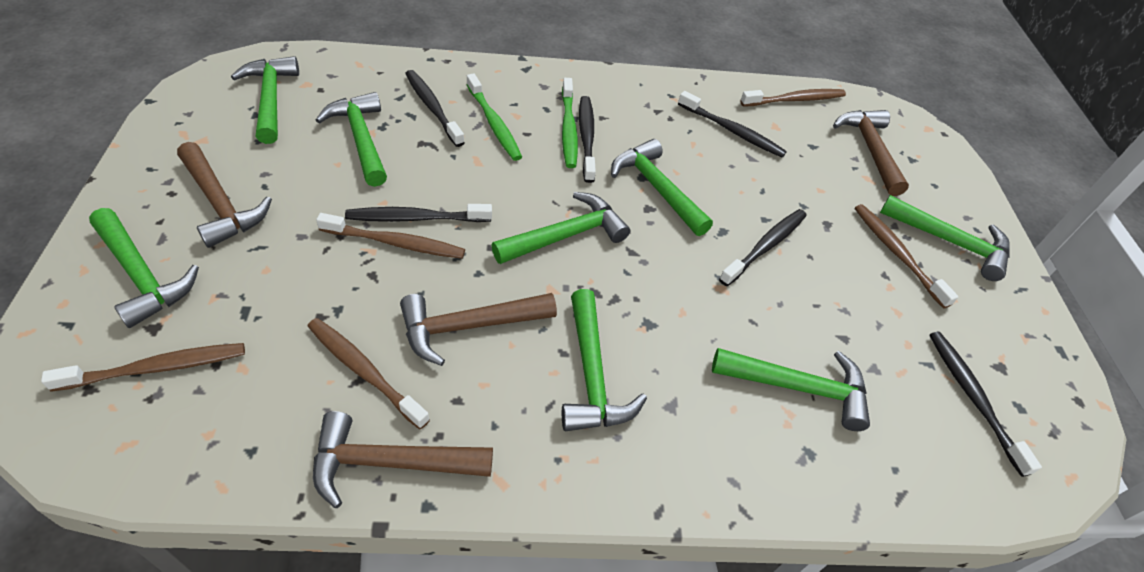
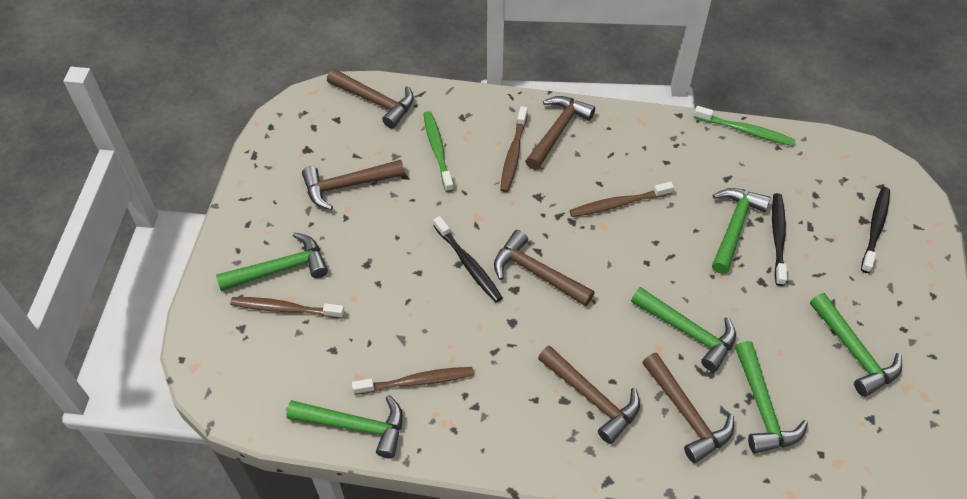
black toothbrush: [345,204,492,222] [405,70,465,147] [579,96,596,183] [678,91,787,157] [719,209,807,286] [929,332,1042,477] = 6 -> [433,216,503,302] [772,193,787,286] [861,187,890,273] = 3
brown hammer: [177,142,272,248] [313,411,493,508] [400,293,557,366] [833,110,909,196] = 4 -> [302,160,405,210] [327,69,414,128] [494,230,595,306] [525,96,595,170] [538,345,640,444] [642,353,734,463] = 6
brown toothbrush: [41,343,245,392] [307,318,430,430] [316,213,465,259] [740,89,846,107] [855,204,959,309] = 5 -> [230,297,345,318] [352,367,474,395] [500,106,528,192] [569,182,674,217] = 4
green hammer: [89,208,199,328] [231,56,299,144] [316,92,387,187] [491,192,630,264] [562,289,647,431] [611,139,713,236] [712,348,870,431] [880,195,1010,281] = 8 -> [216,232,328,291] [286,395,403,459] [631,287,736,372] [712,188,771,274] [735,341,808,453] [810,293,902,397] = 6

